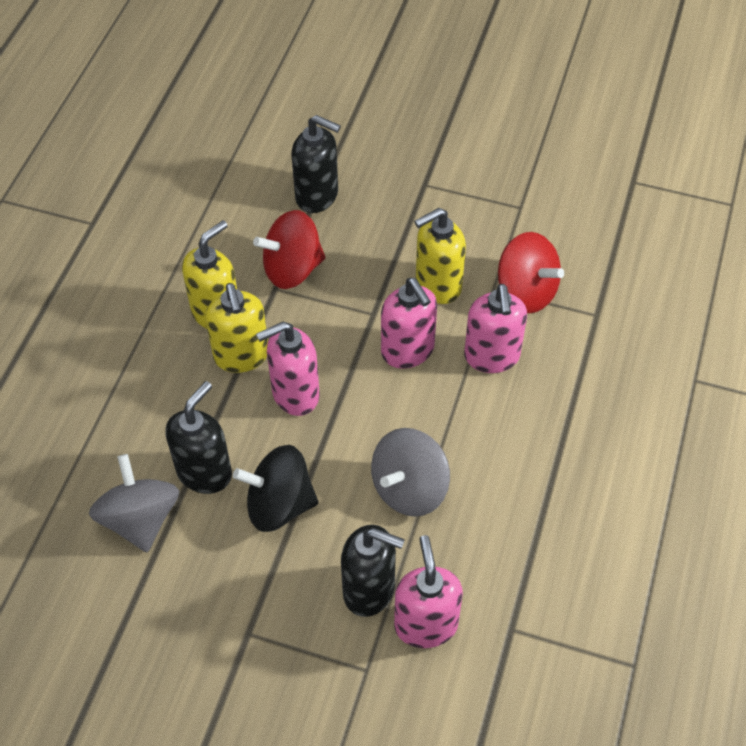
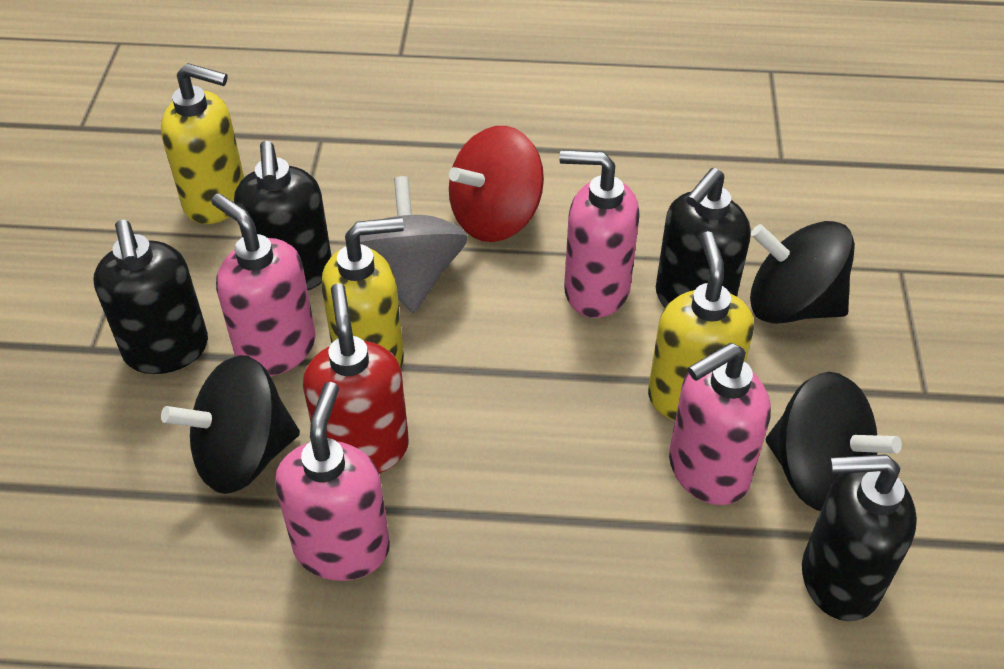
black soap dispenser: [165,381,232,494] [291,115,341,213] [341,525,405,617] = 3 -> [94,220,208,374] [234,141,331,290] [656,168,751,308] [802,454,917,621] = 4
black spinning top: [233,445,318,532] = 1 -> [161,355,300,494] [750,221,855,324] [766,372,902,511] = 3
grey spinning top: [89,454,179,552] [371,428,450,517] = 2 -> [359,176,468,313] = 1
red soap dispenser: none = 0 -> [303,283,409,474] = 1
red spinning top: [253,210,325,289] [498,232,564,313] = 2 -> [449,126,544,242] = 1

